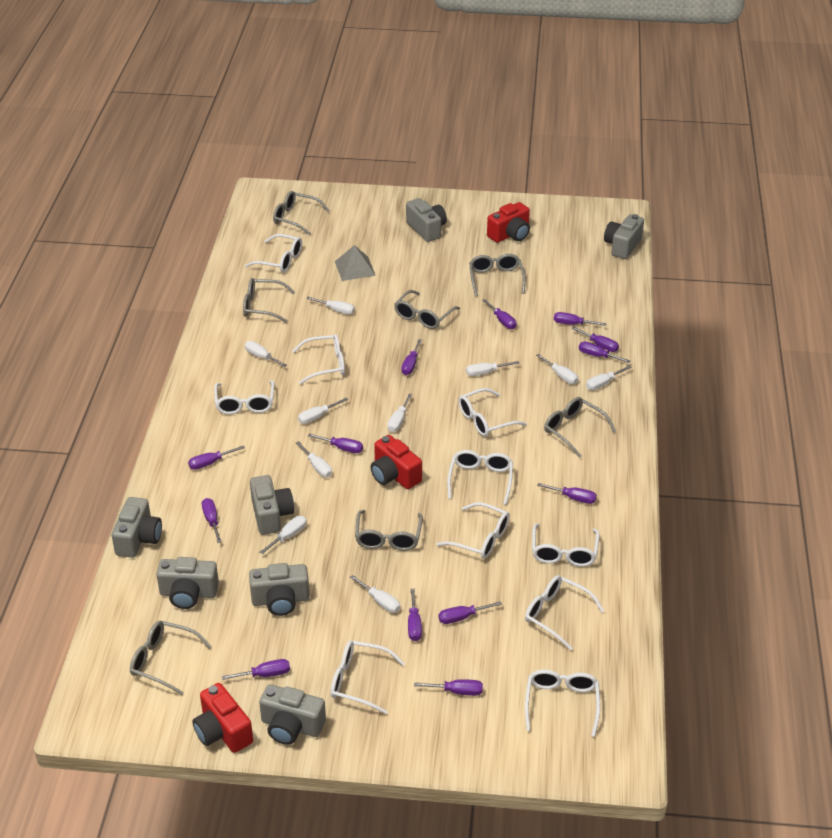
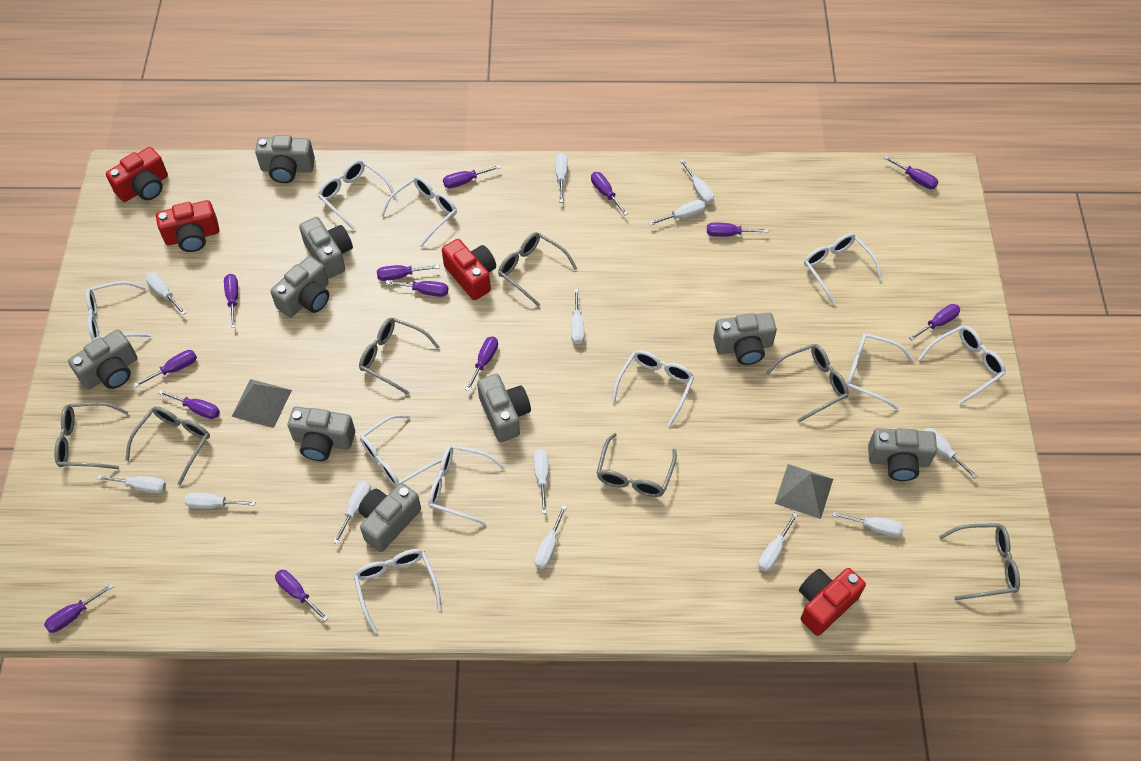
grey camera: [112,497,162,558] [156,557,219,609] [249,563,310,616] [250,475,294,535] [259,684,326,745] [406,198,447,242] [604,214,644,259] = 7 -> [68,329,137,389] [255,135,315,183] [270,256,329,318] [288,407,355,461] [299,217,353,279] [358,483,421,552] [477,374,531,442] [713,313,777,365] [868,428,937,481] = 9
grey pyramid: [335,245,376,281] = 1 -> [231,379,292,428] [775,464,833,519] = 2
red camera: [192,683,253,753] [371,435,422,489] [487,202,530,243] = 3 -> [106,147,168,202] [156,200,219,252] [442,239,496,300] [799,568,866,636] = 4
white screwdriver: [245,341,287,367] [260,516,307,554] [296,441,332,477] [298,398,348,424] [306,297,355,315] [350,575,400,613] [388,394,413,432] [466,361,520,376] [536,354,578,384] [586,365,632,390] = 10 -> [97,475,166,494] [145,272,186,315] [185,492,255,509] [333,481,371,544] [534,449,548,514] [534,505,567,569] [555,153,568,202] [571,289,584,344] [649,200,706,226] [680,159,714,204] [758,513,798,572] [832,512,904,537] [924,428,978,478] = 13

